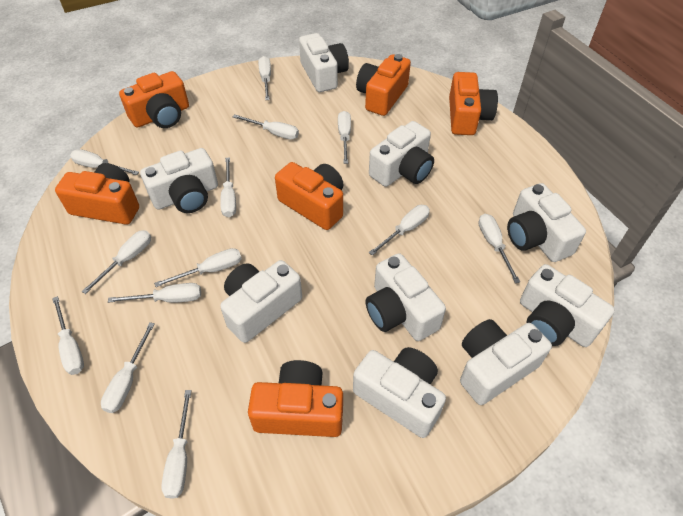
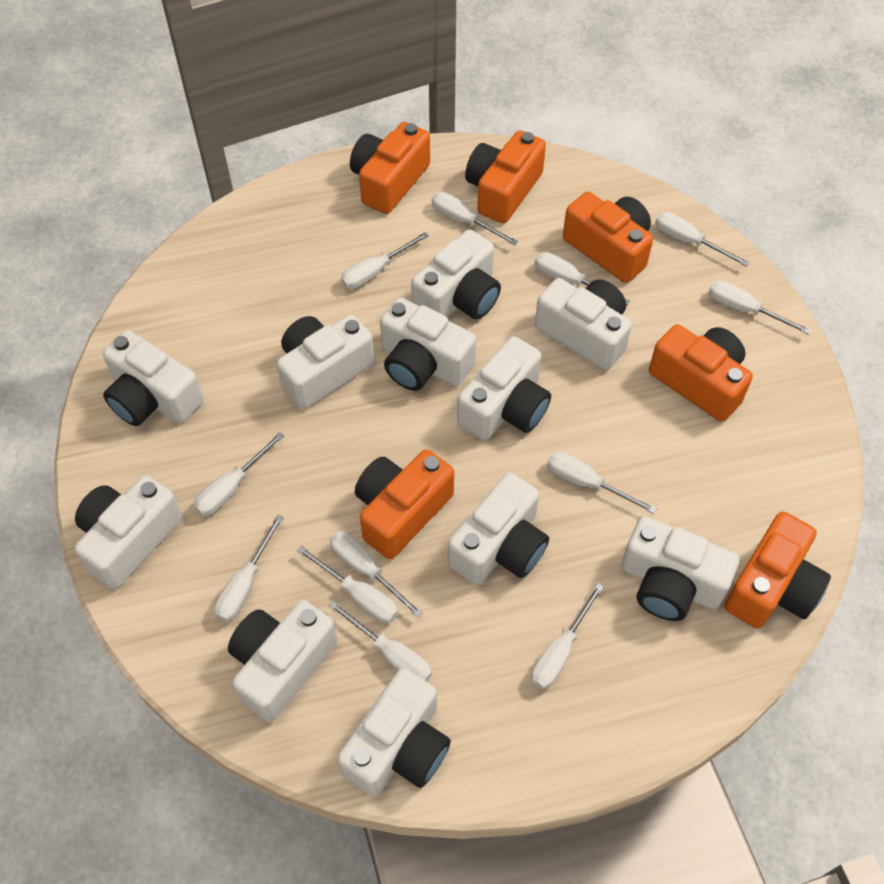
white camera: [140,148,218,213] [220,260,302,343] [299,33,349,92] [353,347,446,438] [365,253,446,341] [369,121,434,187] [460,319,552,405] [507,183,586,262] [520,264,615,347] = 9 -> [74,475,182,589] [103,330,204,426] [228,600,337,722] [277,315,374,410] [337,668,451,796] [380,298,476,391] [411,229,501,320] [448,472,549,585] [457,336,551,440] [535,278,632,371] [621,516,739,621] = 11
white screwdriver: [52,296,84,375] [70,149,139,175] [81,230,151,294] [101,322,155,413] [108,283,201,303] [154,248,242,287] [161,390,192,499] [220,157,236,217] [233,114,299,140] [258,56,271,100] [338,111,351,164] [369,205,430,256] [478,214,520,283] = 13 -> [194,432,284,516] [214,514,284,622] [297,545,398,623] [329,601,432,682] [330,532,423,618] [341,232,429,289] [432,192,518,246] [531,583,604,689] [534,252,630,306] [547,452,657,514] [655,212,749,266] [708,280,811,334] = 12

